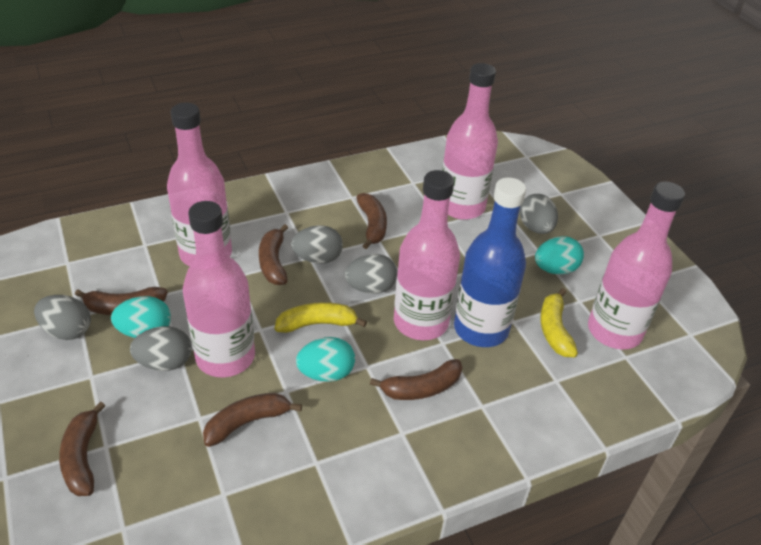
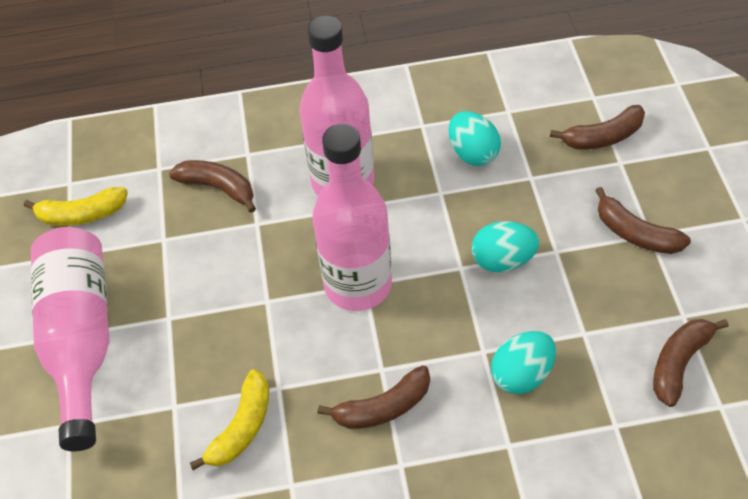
blue bottle: [454,177,526,347] = 1 -> none = 0
brown banana: [59,402,105,496] [75,287,168,315] [203,393,302,447] [259,224,288,285] [356,193,387,249] [370,359,463,400] = 6 -> [169,160,256,213] [317,365,430,429] [550,105,645,149] [595,187,691,254] [653,319,729,407] = 5
grey egg: [34,295,91,340] [130,326,192,371] [291,225,343,264] [345,254,397,294] [519,194,558,234] = 5 -> none = 0
pink bottle: [167,103,232,266] [183,201,255,377] [394,170,460,340] [442,63,498,220] [588,182,685,349] = 5 -> [31,227,109,451] [299,16,374,196] [312,124,392,311] = 3

